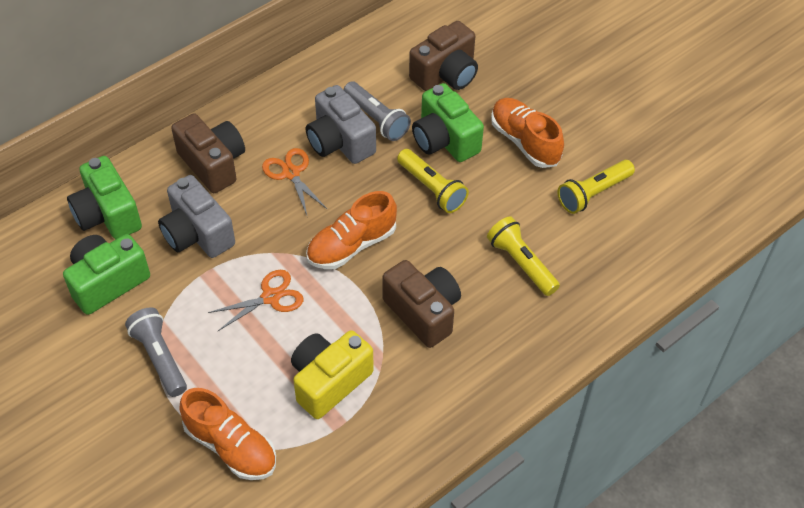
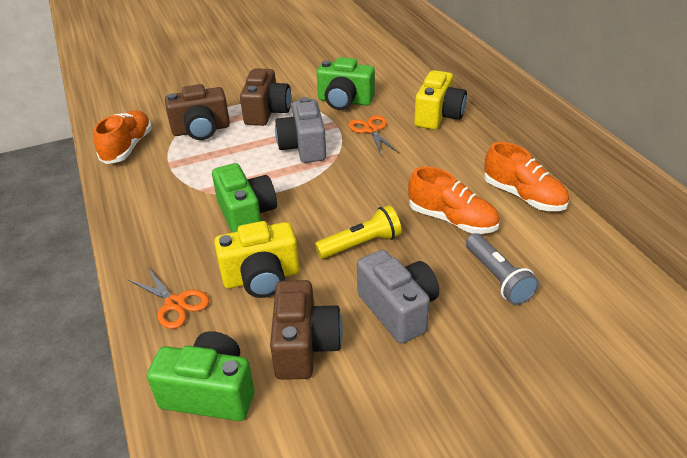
grey flashlight: [125,307,187,397] [344,81,411,141] = 2 -> [466,233,539,305] = 1
yellow camera: [291,330,374,419] = 1 -> [214,221,299,298] [414,70,467,130] = 2
yellow flashlight: [397,149,469,213] [487,216,560,296] [557,160,635,214] = 3 -> [315,205,402,259] = 1

